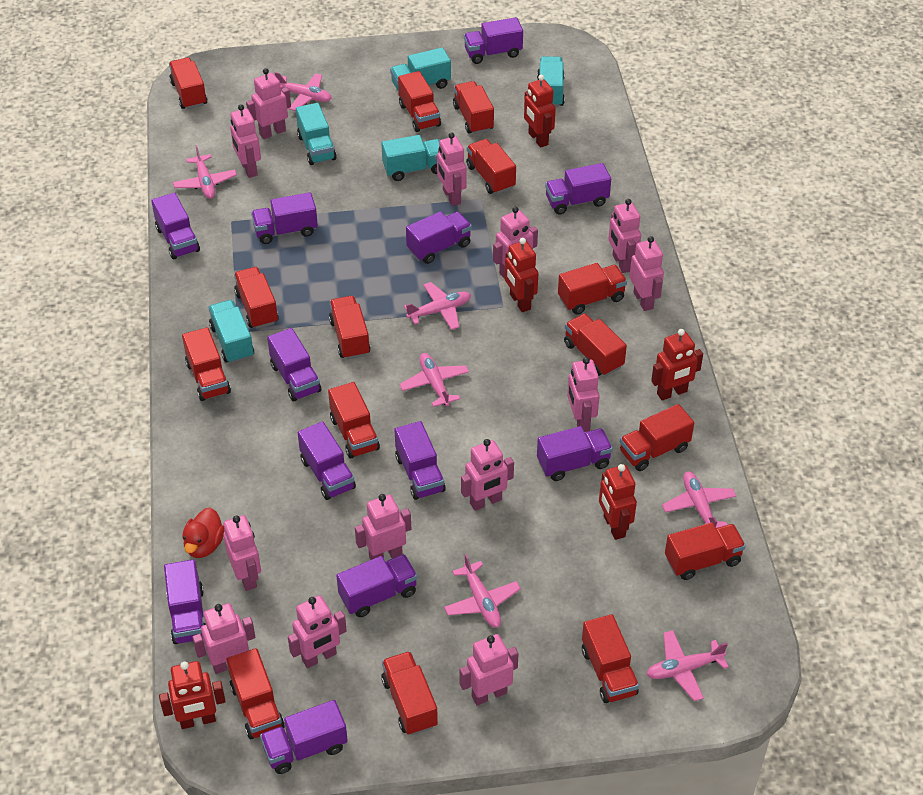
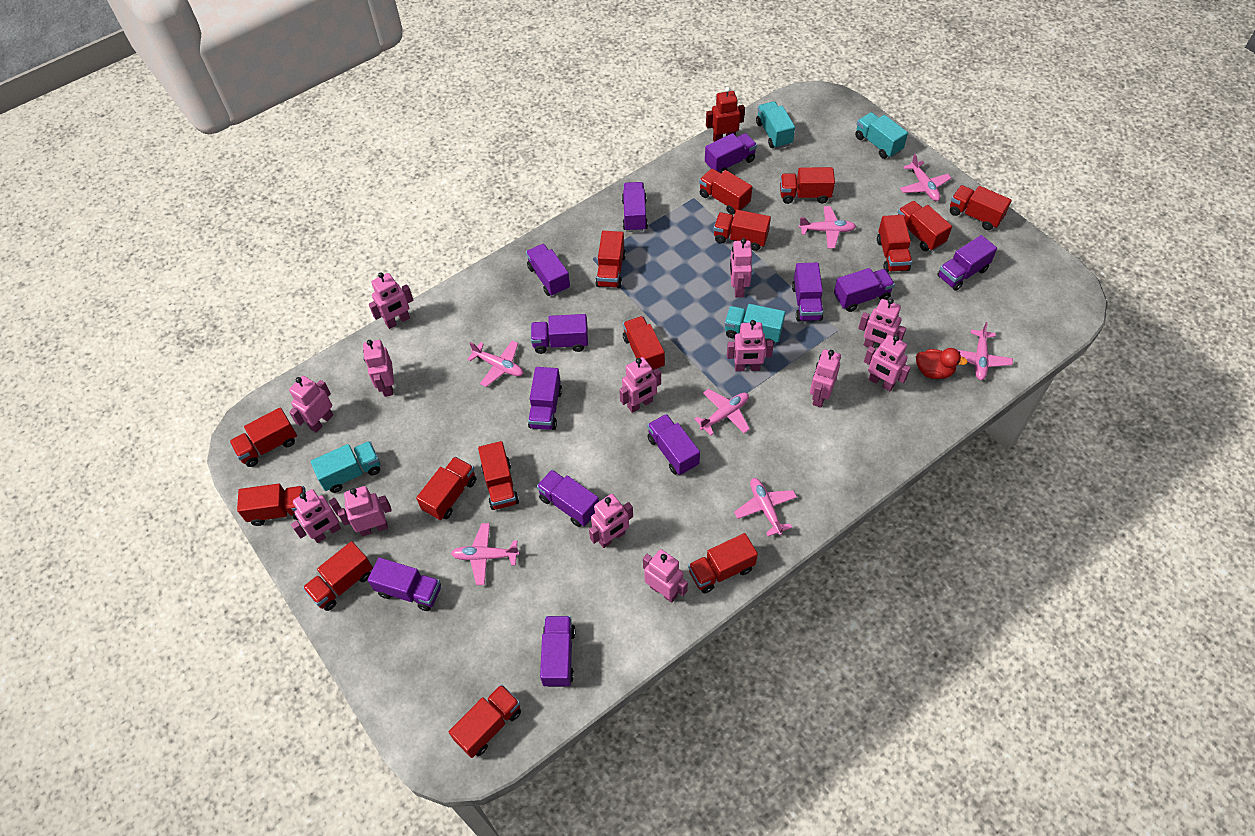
red robot: [159,661,226,729] [505,238,538,312] [524,75,556,148] [599,464,637,540] [651,329,703,400] = 5 -> [706,87,745,142] = 1
turquoise truck: [208,300,254,364] [296,103,337,165] [381,135,440,181] [390,47,451,92] [537,56,565,107] = 5 -> [311,441,380,493] [724,304,785,344] [756,101,795,149] [855,112,908,159] = 4

